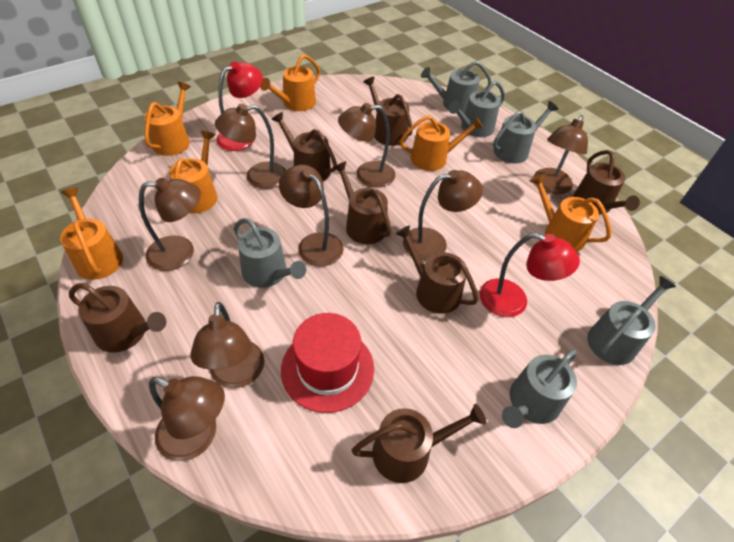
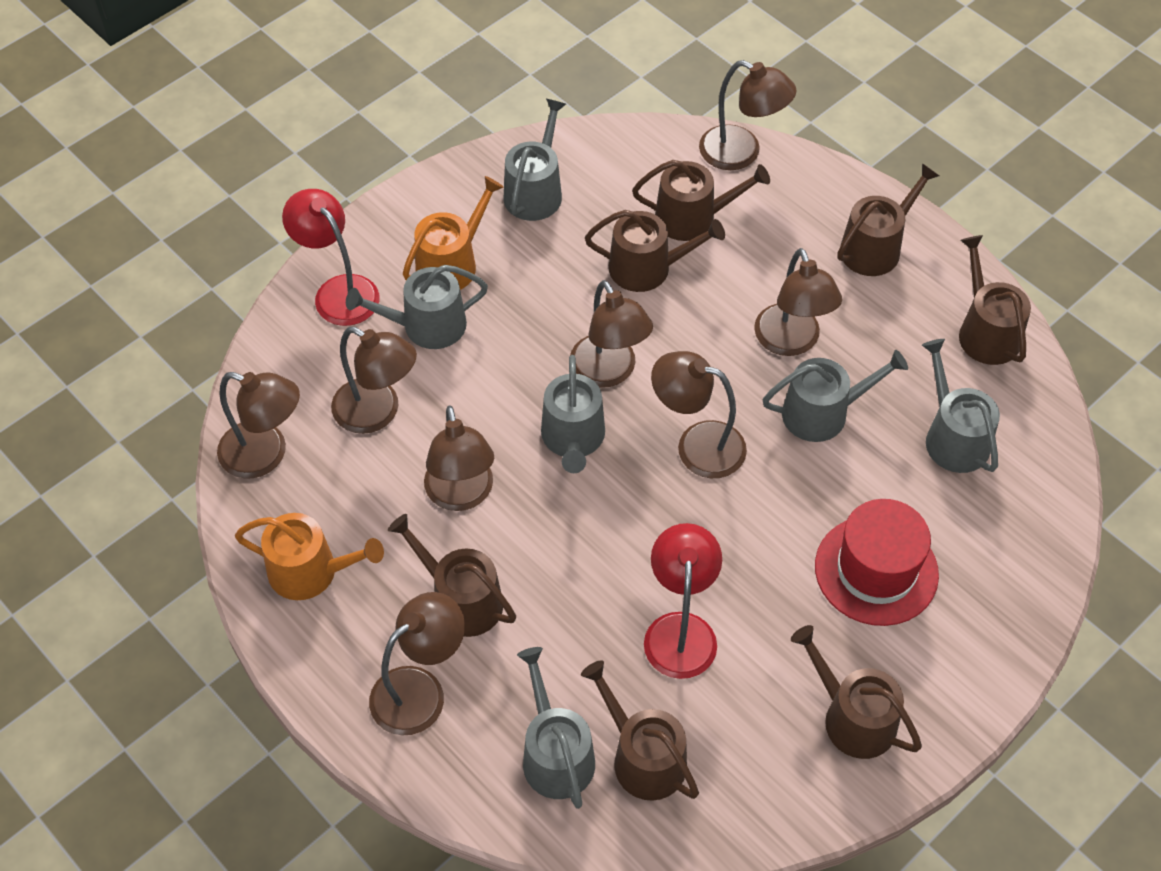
orange watering can: [60,187,123,280] [144,82,191,156] [169,131,217,213] [260,54,320,111] [400,115,483,171] [530,174,611,252] = 6 -> [235,513,384,600] [403,176,504,290] = 2

